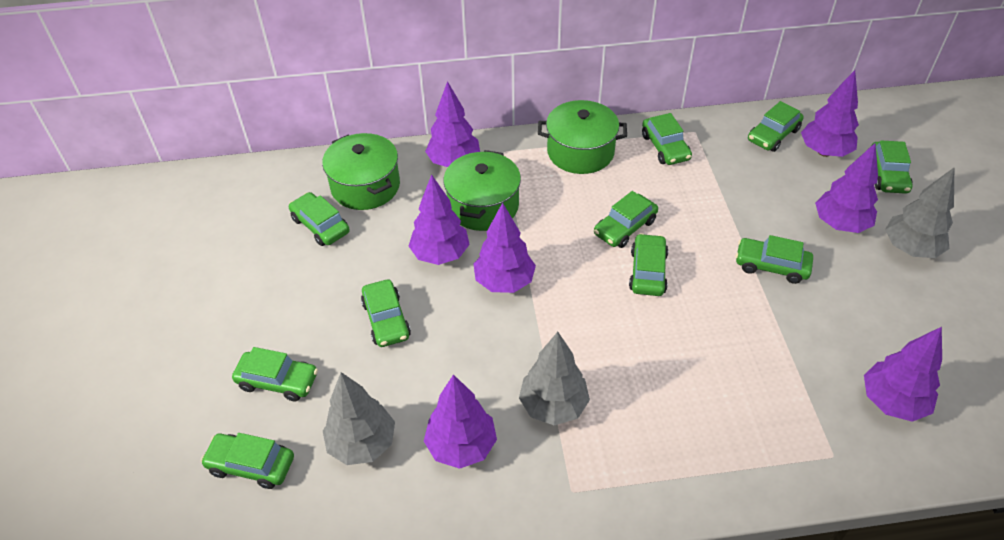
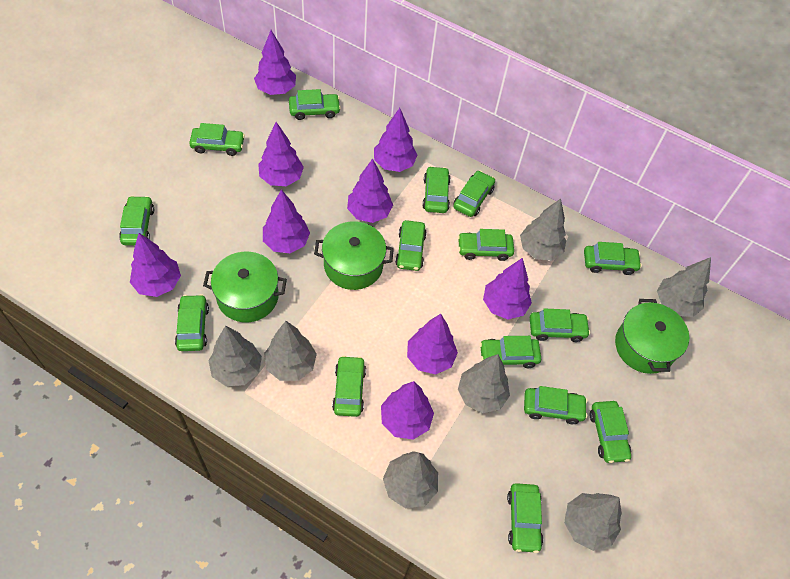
green car: [201,433,294,489] [232,347,318,401] [289,192,350,246] [361,279,411,347] [594,191,658,248] [629,233,668,296] [642,113,692,165] [736,235,813,284] [748,101,804,152] [872,140,913,194] = 10 -> [119,196,154,246] [175,294,209,351] [189,123,245,156] [289,89,341,120] [332,355,366,417] [395,220,427,271] [422,166,451,213] [453,171,495,217] [458,229,514,261] [480,336,541,368] [507,483,543,553] [524,386,588,424] [530,308,590,342] [584,242,642,275] [590,401,631,463] = 15
grey tree: [323,372,395,465] [519,332,590,425] [885,168,954,258] = 3 -> [208,326,262,387] [264,321,317,381] [383,451,438,508] [458,354,510,413] [520,199,566,261] [564,493,622,551] [657,257,711,317] = 7
purple tree: [409,174,470,265] [424,374,497,469] [425,81,480,167] [473,203,536,293] [801,70,859,157] [815,143,878,233] [864,327,942,422] = 7 -> [130,233,181,297] [254,30,296,95] [258,122,304,186] [263,189,310,253] [347,159,393,223] [374,108,417,172] [381,381,434,440] [407,314,458,374] [483,258,532,319] = 9

